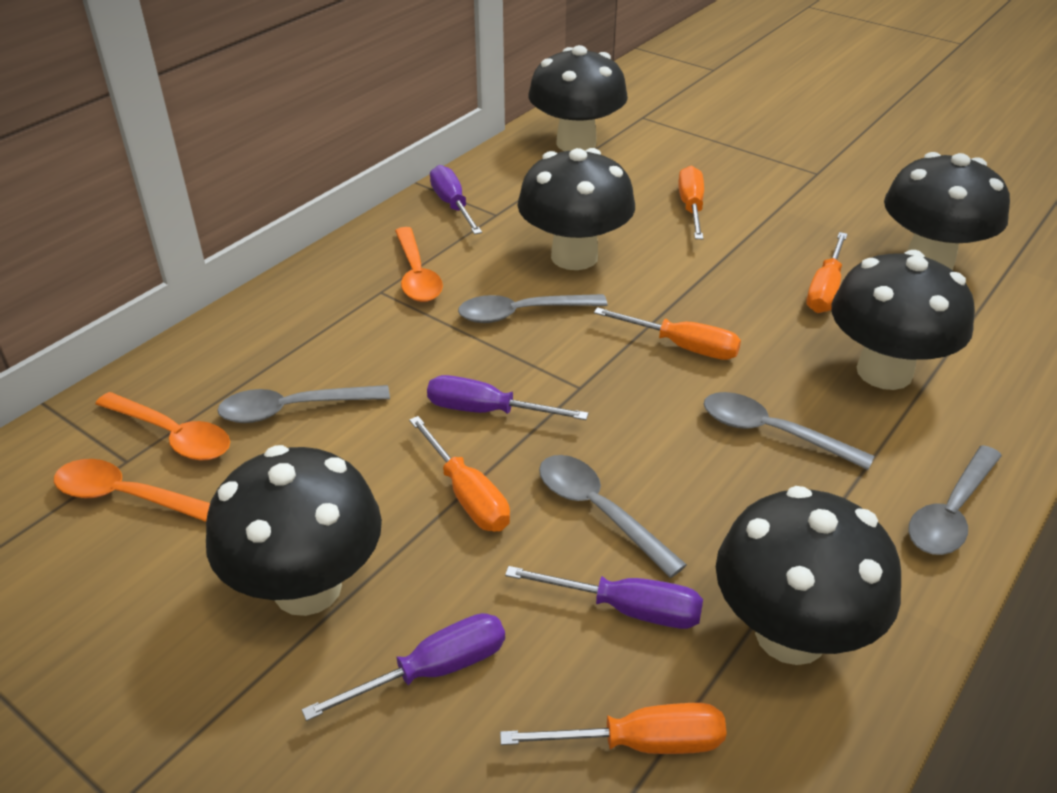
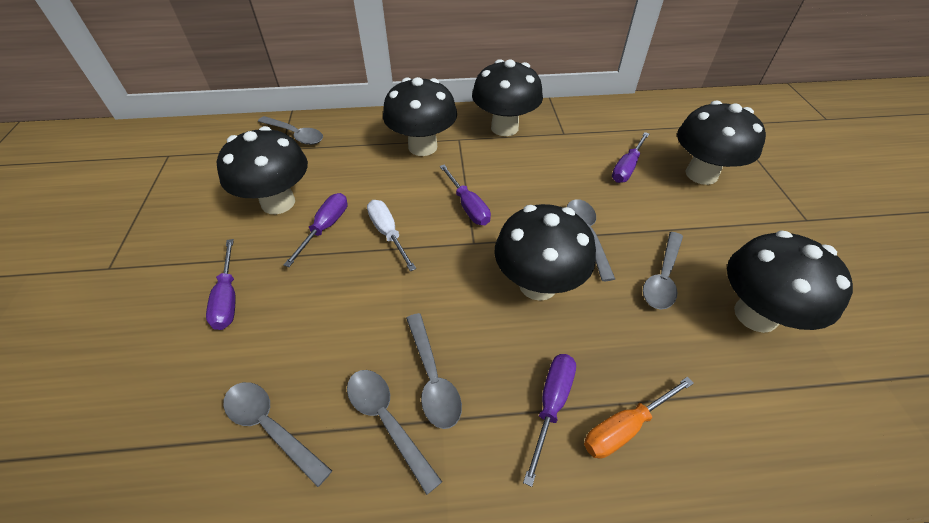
grey spoon: [217,385,390,423] [458,294,607,323] [539,455,687,578] [704,392,874,470] [908,445,1002,555] = 5 -> [223,382,332,487] [258,116,323,145] [347,370,442,495] [406,313,462,429] [567,199,615,281] [643,232,683,310] = 6
orange screwdriver: [409,416,510,532] [500,703,727,754] [594,307,741,360] [678,166,704,239] [806,232,847,313] = 5 -> [584,377,694,459] = 1
orange spoon: [54,459,210,522] [95,392,230,460] [395,227,443,302] = 3 -> none = 0
purple screwdriver: [302,613,505,721] [427,375,588,420] [430,165,482,234] [505,566,703,629] = 4 -> [206,239,236,330] [284,193,347,267] [439,165,491,225] [523,354,576,487] [612,132,649,183] = 5
white screwdriver: none = 0 -> [367,200,416,271] = 1

